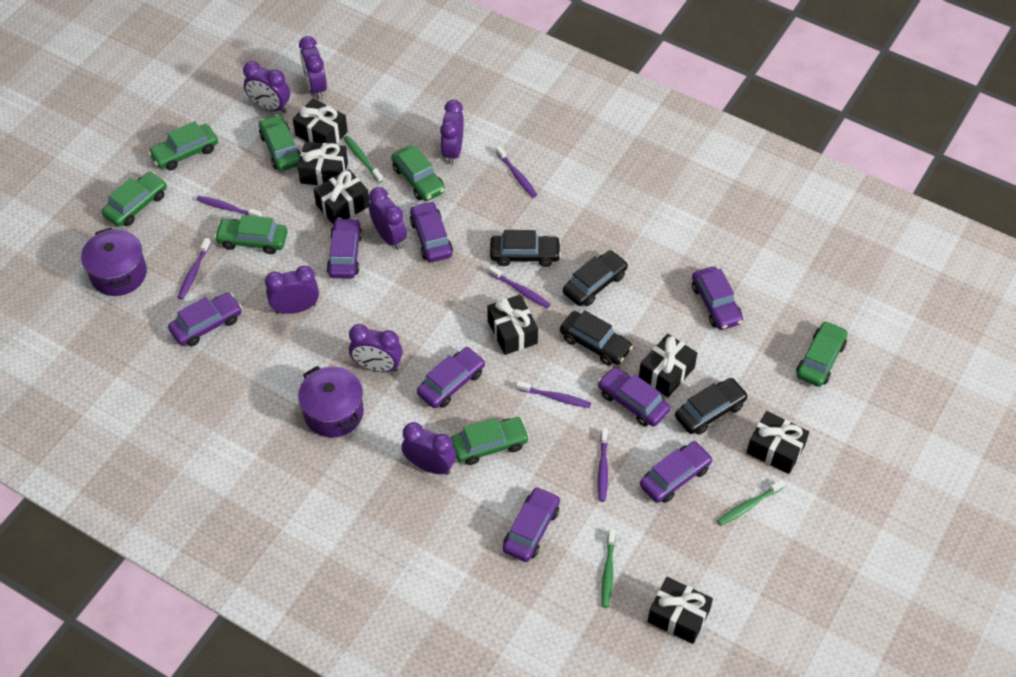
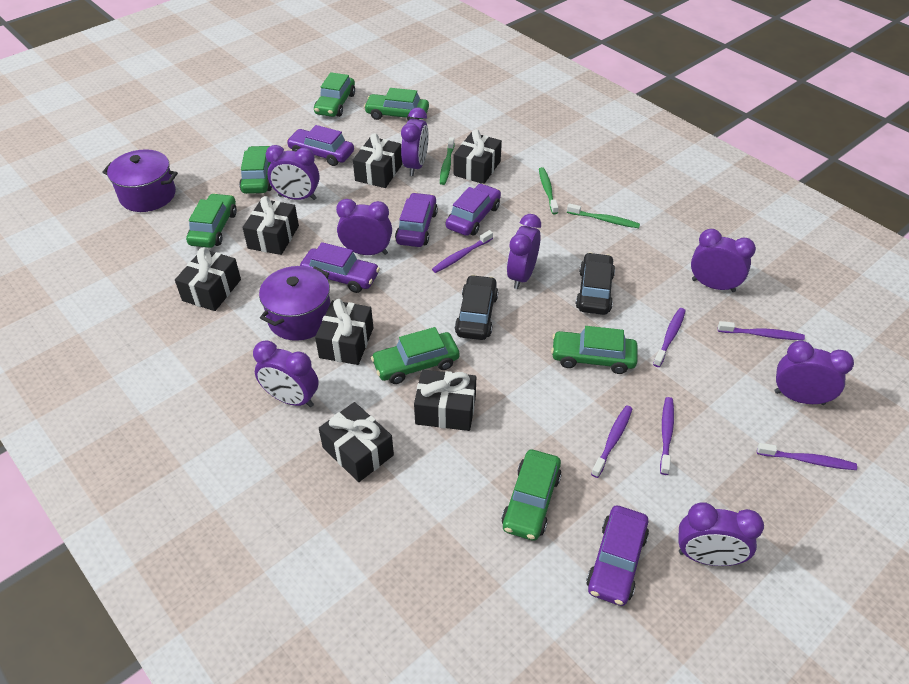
black car: [490,230,561,267] [560,310,633,366] [563,250,628,306] [675,378,748,435] = 4 -> [455,275,498,340] [576,252,615,315] = 2
purple car: [168,293,242,346] [327,218,363,279] [410,201,453,262] [417,347,485,408] [503,487,560,562] [598,367,670,427] [640,441,713,503] [692,267,743,330] = 8 -> [287,125,354,166] [300,242,380,293] [395,193,438,247] [446,184,501,236] [586,506,649,606] = 5
purple clock: [243,61,290,113] [265,266,319,314] [299,36,327,99] [349,324,403,372] [369,187,407,250] [401,422,456,475] [440,100,464,165] = 7 -> [253,340,319,407] [266,145,320,200] [336,199,392,255] [401,107,429,176] [507,214,541,289] [679,502,764,566] [691,229,756,292] [774,341,854,405] = 8

